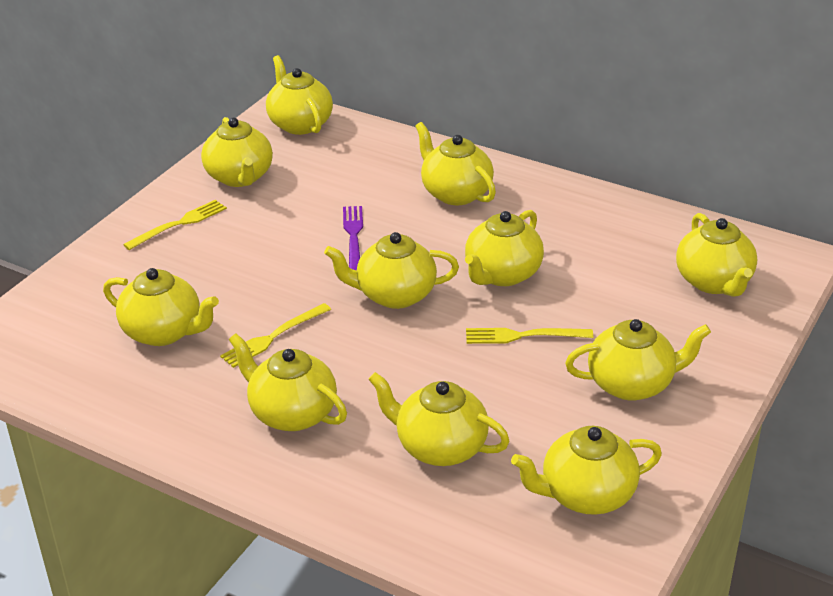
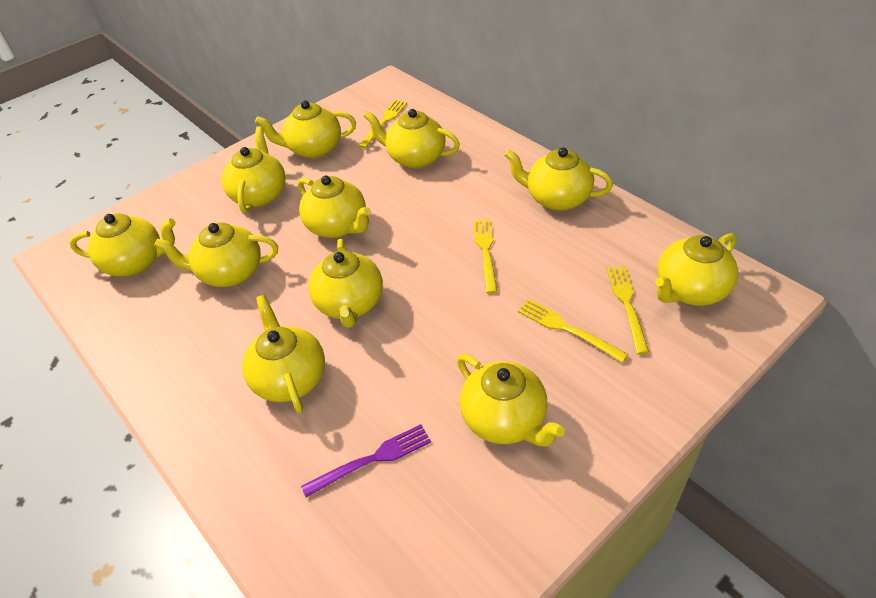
yellow fork: [123,199,227,250] [220,303,331,368] [466,328,593,344] = 3 -> [359,100,407,148] [473,218,498,294] [518,299,629,363] [606,266,649,354] = 4

